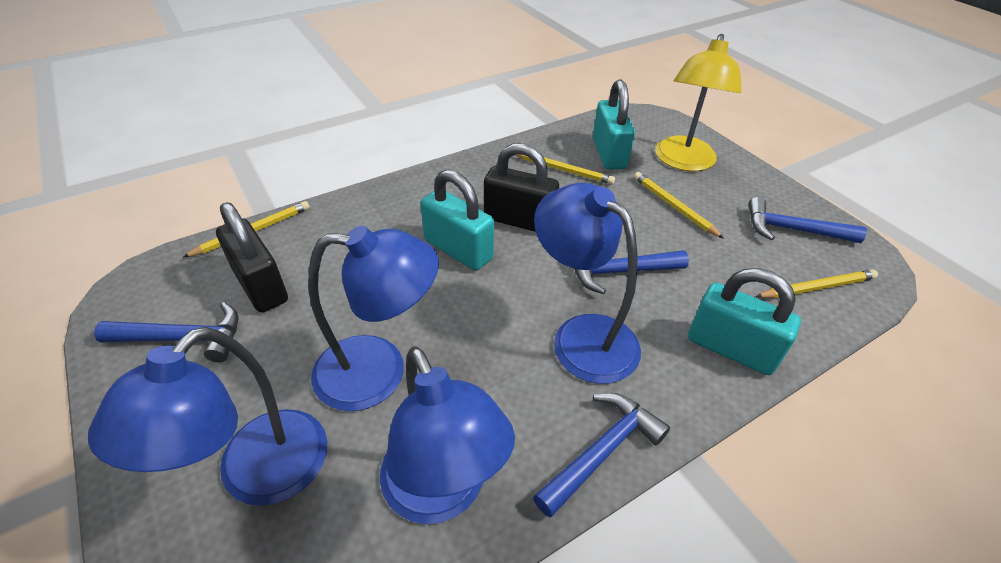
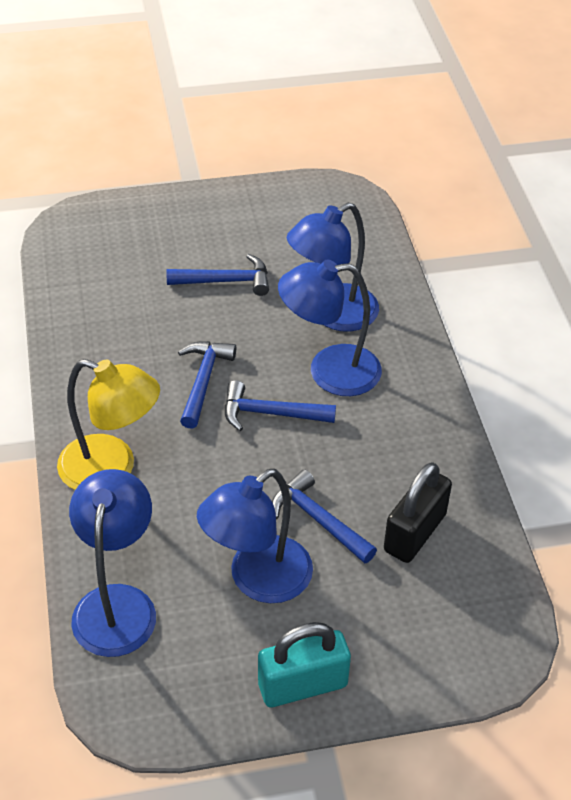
black padlock: [216,202,288,312] [484,143,559,232] = 2 -> [384,462,452,563] = 1
turquoise padlock: [420,169,494,270] [593,80,635,170] [688,268,801,375] = 3 -> [258,622,351,707] = 1
yellow pencil: [182,201,310,258] [516,154,615,185] [634,172,724,239] [755,270,878,298] = 4 -> none = 0

